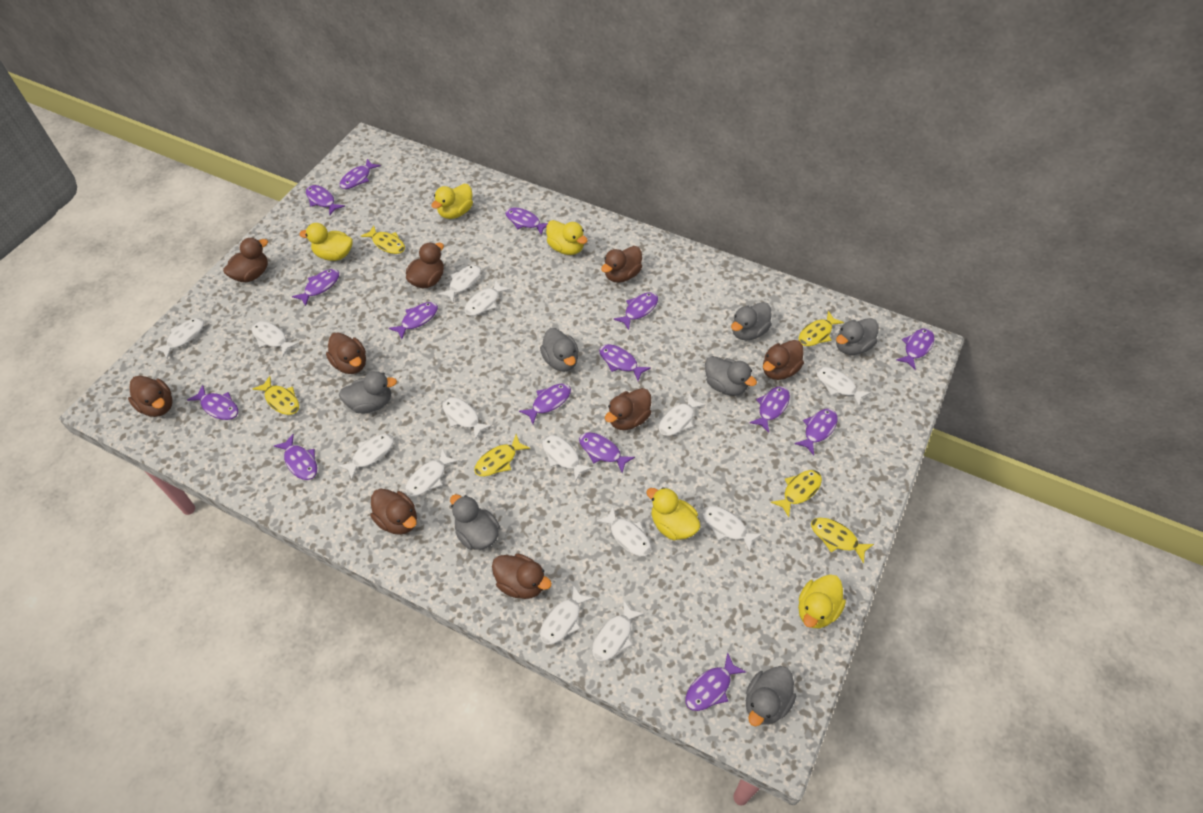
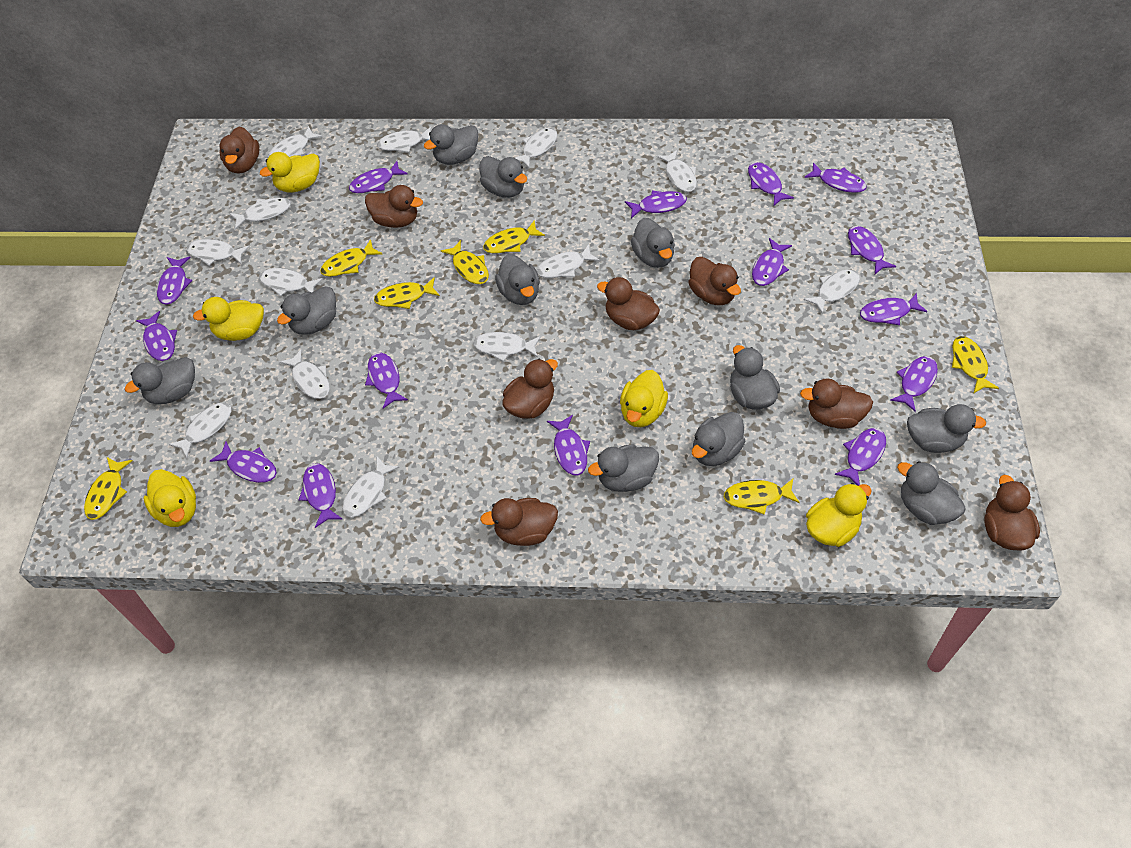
brown duck: [128,375,173,417] [223,238,268,282] [326,332,366,374] [371,489,417,535] [406,242,444,288] [492,554,552,599] [601,246,642,283] [605,388,651,430] [763,340,804,380] = 9 -> [219,127,259,174] [365,185,423,228] [480,498,558,546] [502,359,558,419] [597,277,660,330] [688,257,741,305] [800,378,873,429] [984,475,1040,550] = 8
grey duck: [339,371,397,414] [450,494,500,550] [540,328,579,372] [705,356,757,396] [731,302,772,341] [746,666,796,726] [836,318,879,355] = 7 -> [125,357,195,404] [277,286,336,335] [424,124,478,165] [479,156,527,198] [495,254,540,305] [588,444,659,492] [631,218,675,268] [692,412,746,466] [730,345,780,410] [897,461,966,525] [907,404,986,453] = 11
white fish: [153,318,204,359] [252,321,299,356] [338,434,394,479] [405,449,459,496] [438,265,481,303] [442,397,492,439] [465,280,510,316] [540,585,593,645] [542,435,593,481] [592,601,645,661] [596,507,651,556] [659,393,706,436] [702,506,762,552] [816,367,871,406] = 14 -> [169,403,231,458] [186,239,249,266] [229,198,291,230] [259,268,323,297] [268,126,322,157] [280,349,330,399] [342,457,400,517] [377,127,431,153] [473,332,541,362] [515,128,557,168] [537,244,600,278] [656,150,697,192] [803,270,860,314] = 13
yellow fish: [253,376,299,415] [361,225,405,254] [474,434,530,476] [771,470,822,517] [799,311,844,346] [811,518,874,563] = 6 -> [84,457,133,520] [320,239,382,277] [374,277,440,309] [441,240,489,284] [483,220,545,253] [724,479,800,515] [952,336,999,394] = 7

